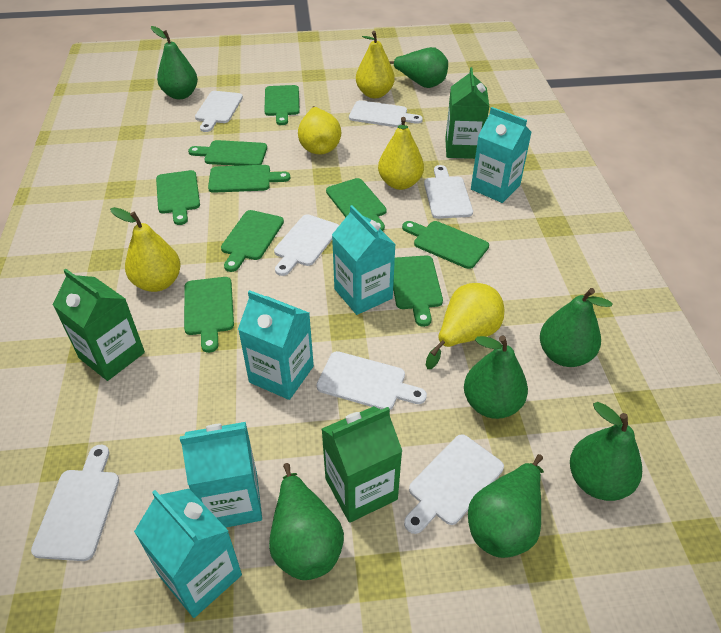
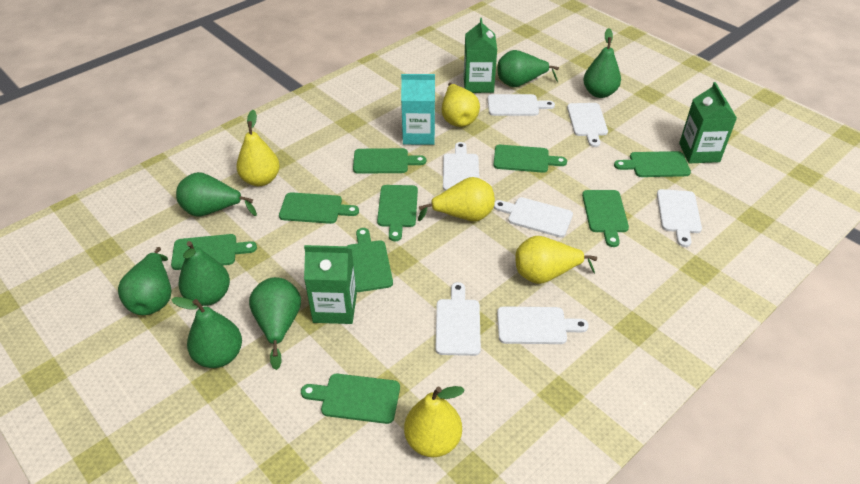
turquoise carton: [134,489,242,618] [180,422,262,528] [238,290,314,400] [332,205,396,315] [471,107,532,203] = 5 -> [401,74,435,145] = 1

